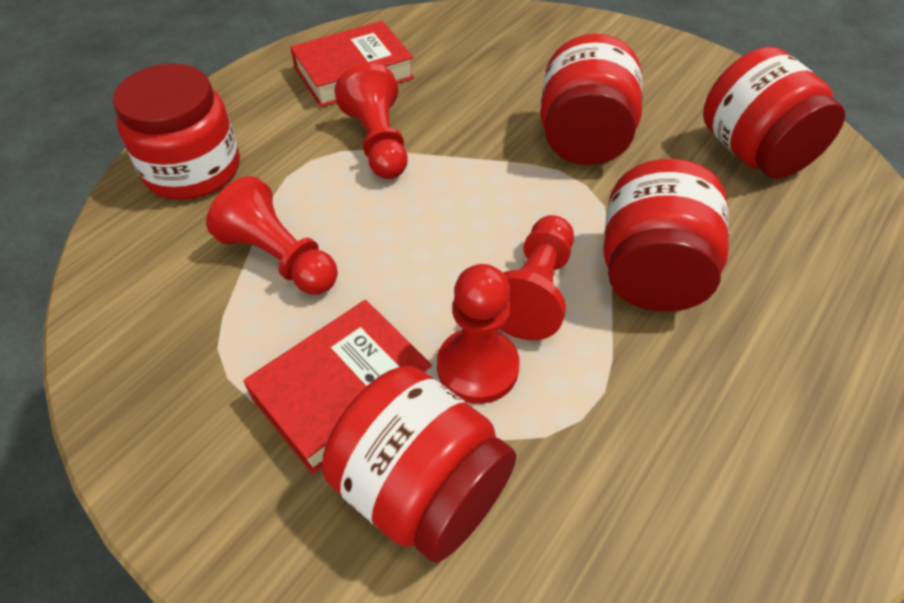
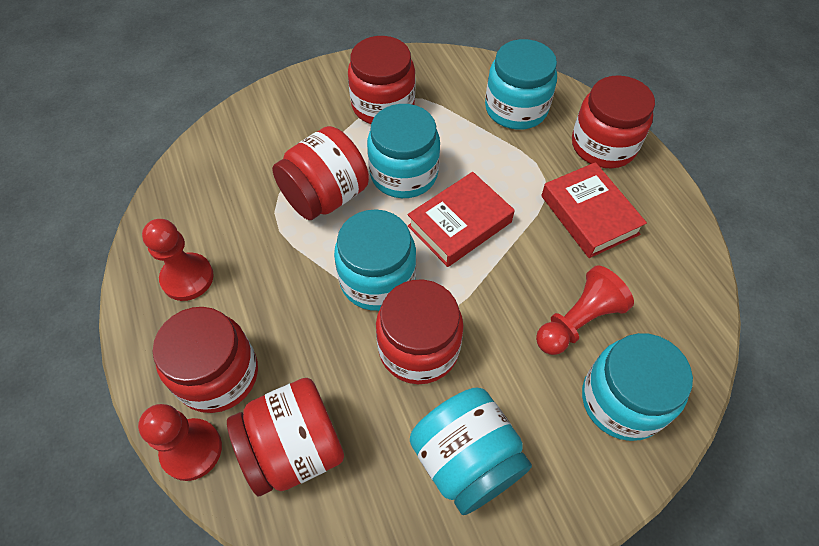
red jar: [113,64,240,200] [322,366,516,563] [540,34,642,165] [603,159,729,312] [703,47,845,179] = 5 -> [152,307,258,413] [227,378,344,496] [272,126,369,220] [348,36,415,124] [376,280,464,384] [572,75,655,168] = 6
red pawn: [206,176,338,294] [335,63,407,179] [437,264,520,404] [500,215,574,340] = 4 -> [138,404,222,481] [142,219,214,301] [536,265,634,355] = 3
turquoise jar: none = 0 -> [334,209,416,311] [367,104,440,198] [410,388,532,515] [485,39,557,130] [582,333,693,441] = 5

